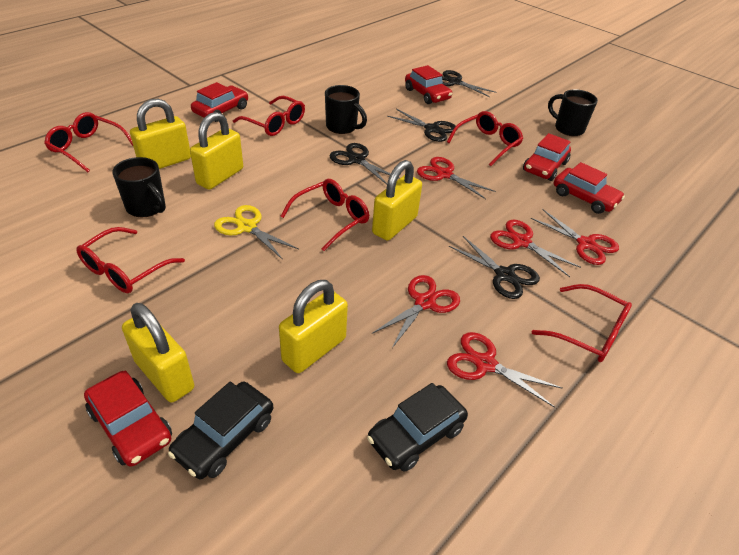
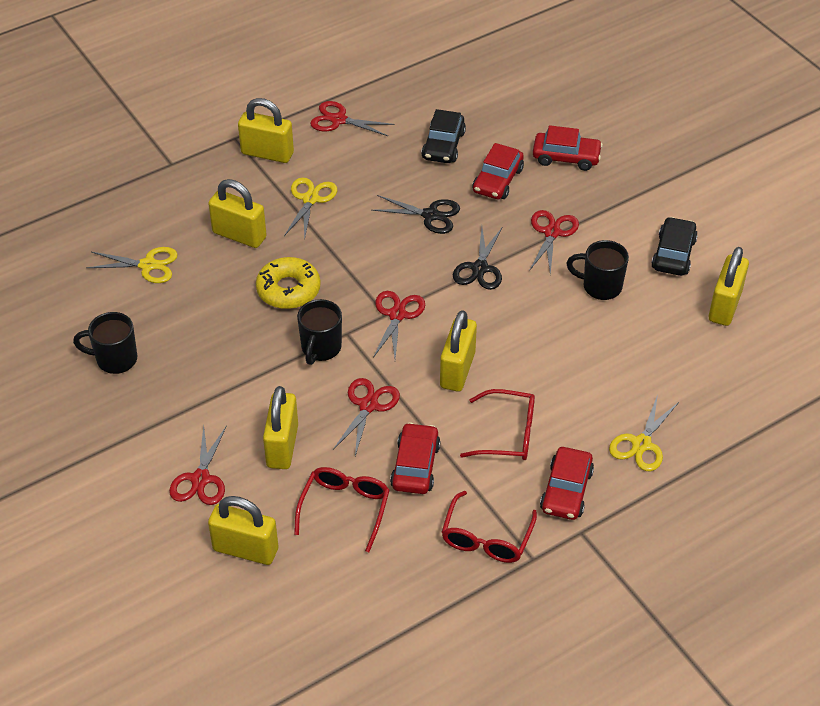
black scissors: [330,143,400,184] [387,109,457,142] [442,70,496,97] [449,236,540,299] = 4 -> [372,195,460,234] [453,228,502,290] = 2
red car: [84,370,172,467] [191,82,248,122] [405,65,452,104] [523,133,571,181] [554,162,625,214] = 5 -> [390,422,441,494] [473,143,524,199] [533,125,603,171] [540,447,594,520] = 4
red glasses: [44,112,133,172] [76,227,185,293] [233,96,305,136] [281,179,370,251] [447,111,523,166] [532,284,632,362] = 6 -> [294,467,390,552] [442,491,537,563] [460,389,535,460] = 3
yellow donut: none = 0 -> [256,257,321,309] = 1
yellow padlock: [122,303,194,402] [130,99,191,169] [190,112,243,190] [279,280,348,373] [372,160,422,241] = 5 -> [208,179,267,248] [208,496,278,565] [238,98,294,163] [263,386,298,469] [440,310,477,392] [709,247,749,326] = 6
yellow scissors: [214,205,299,260] = 1 -> [86,247,178,283] [284,177,337,240] [609,394,679,471] = 3

